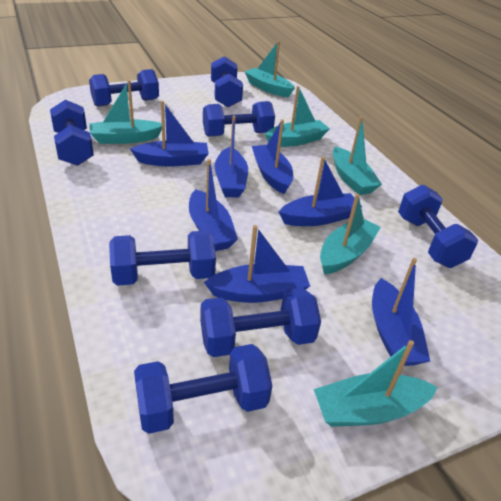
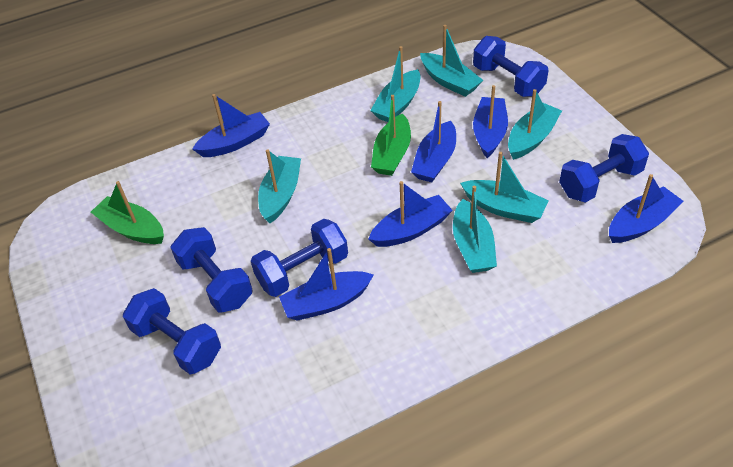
blue boat: [130,101,209,167] [189,159,238,251] [204,225,310,303] [215,116,248,198] [252,119,293,194] [279,157,362,226] [372,258,430,366] = 7 -> [193,94,270,157] [279,248,374,321] [369,181,453,247] [411,101,456,182] [473,85,508,158] [609,174,683,243] = 6
blue dumbbell: [50,100,94,166] [89,69,159,107] [109,231,216,286] [134,344,272,434] [200,288,321,357] [203,101,275,137] [211,56,243,107] [398,185,478,268] = 8 -> [123,288,221,375] [170,227,253,312] [251,219,348,297] [473,36,549,97] [559,134,649,203] = 5
green boat: none = 0 -> [91,181,164,244] [371,95,411,176] = 2

